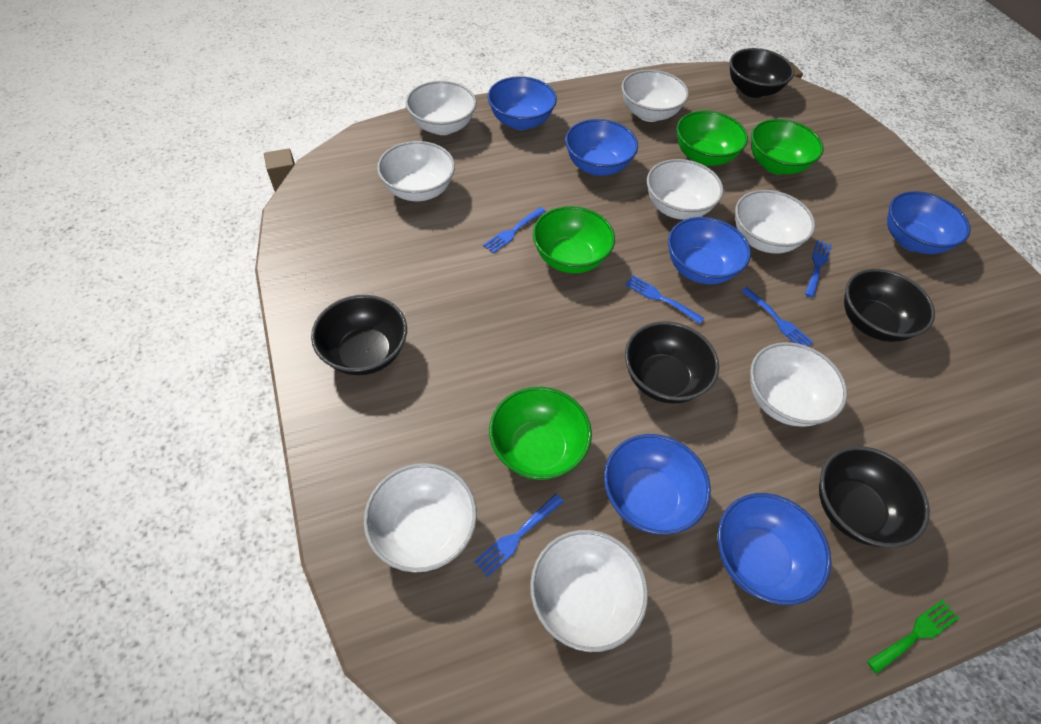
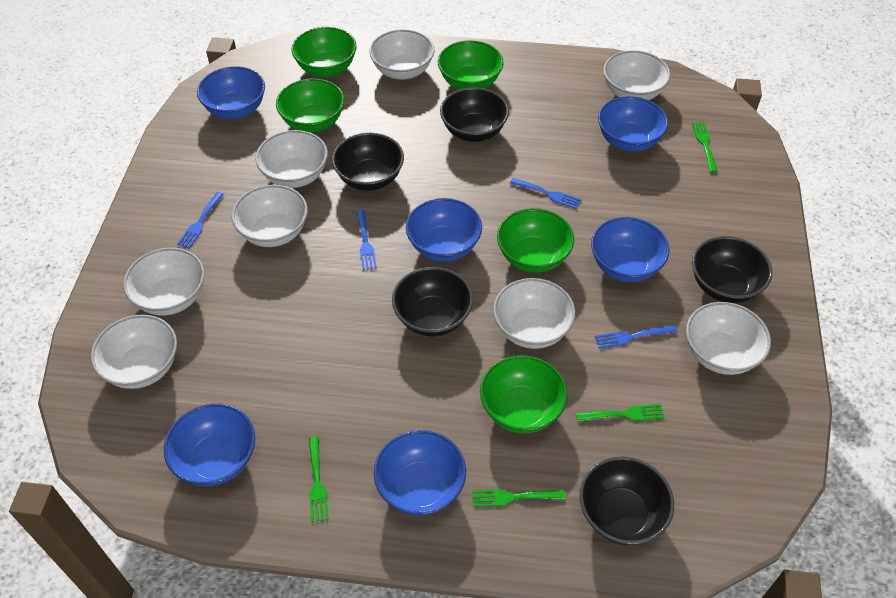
blue fork: [474,494,564,577] [483,207,546,254] [625,275,704,324] [741,287,814,346] [805,240,832,297] = 5 -> [177,192,224,249] [357,210,377,270] [510,178,582,209] [595,325,677,349] = 4
green bowl: [489,387,592,480] [533,206,615,273] [676,111,748,166] [751,119,824,174] = 4 -> [276,78,344,132] [291,27,357,77] [438,40,504,90] [480,355,567,433] [497,208,574,273] = 5
green fork: [867,600,959,674] = 1 -> [309,436,329,522] [472,489,566,507] [576,404,665,422] [692,122,718,172] = 4

